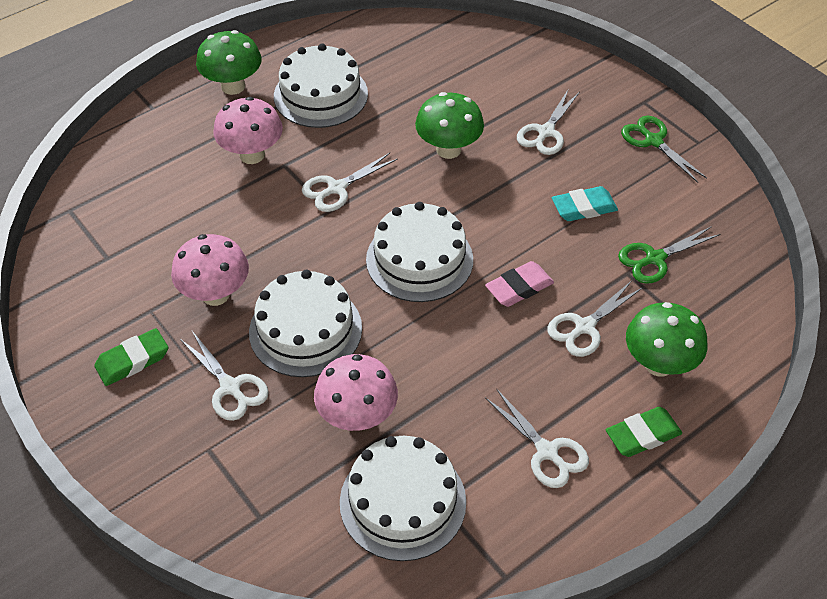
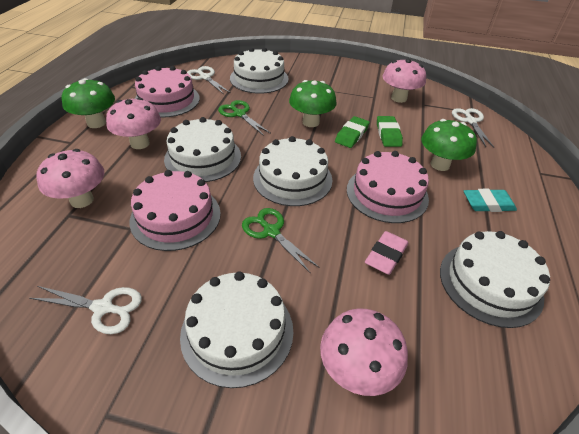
pink cake: none = 0 -> [130,170,221,251] [135,66,200,118] [347,151,429,223] = 3
pink mushroom: [171,234,249,306] [213,97,283,164] [314,354,398,431] = 3 -> [36,149,104,208] [106,98,161,149] [320,308,408,396] [382,59,426,103] = 4
white cake: [249,270,362,377] [274,44,368,128] [340,436,466,561] [366,202,473,302] = 4 -> [164,117,241,182] [180,271,294,388] [230,48,289,94] [253,136,333,206] [440,231,550,328] = 5
white scissors: [180,331,269,421] [302,153,398,212] [485,389,589,488] [517,90,580,155] [547,281,642,357] = 5 -> [30,286,142,334] [187,66,231,94] [452,108,494,148] = 3

